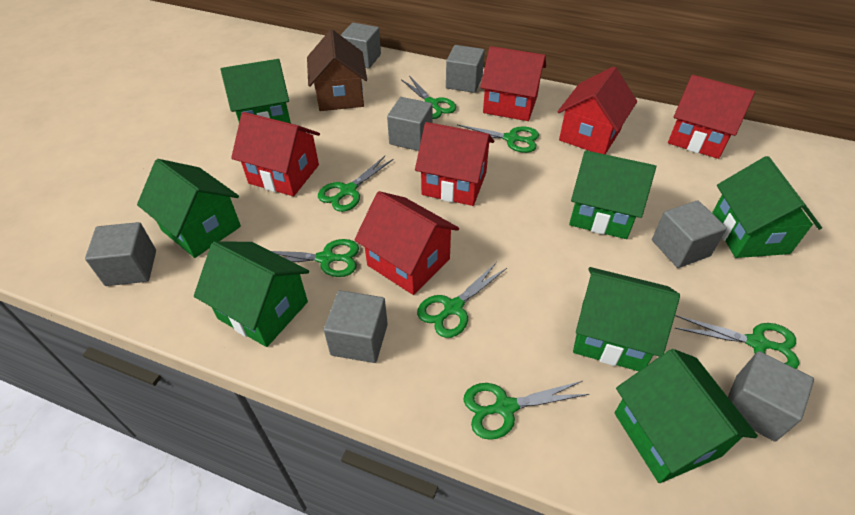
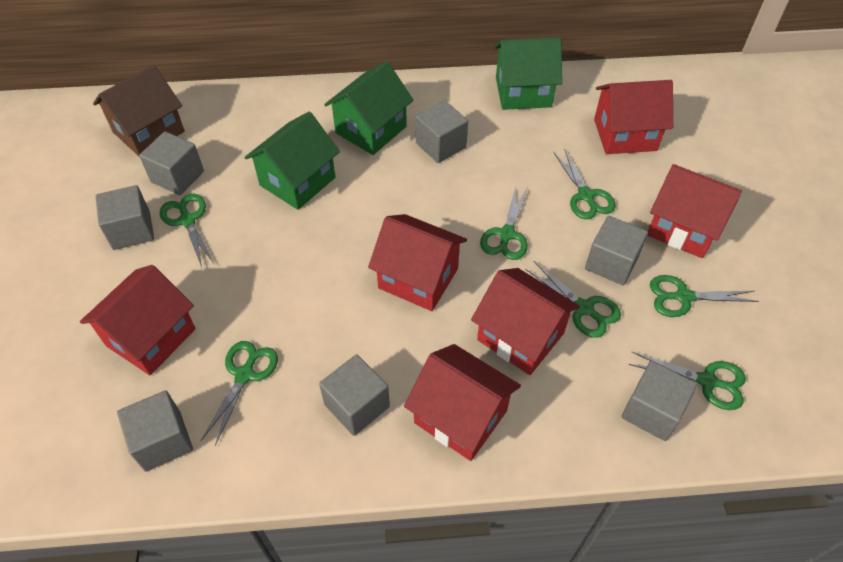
green house: [137,159,241,258] [194,241,309,347] [221,59,291,123] [569,150,656,239] [573,267,680,371] [615,349,758,483] [712,156,822,258] = 7 -> [244,112,340,210] [324,61,414,155] [494,37,562,110] = 3

